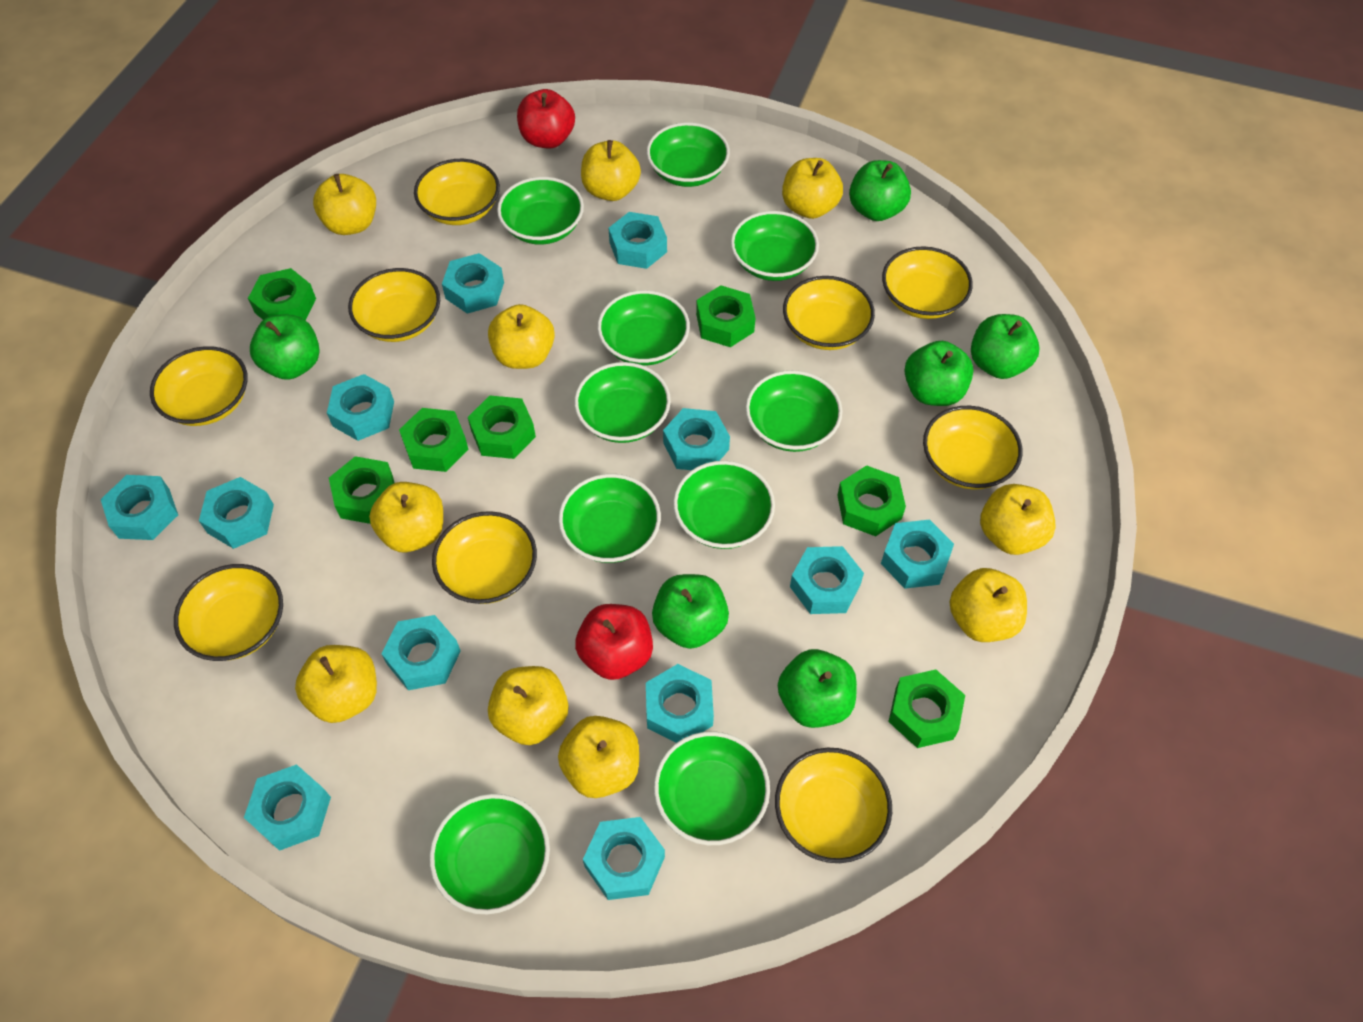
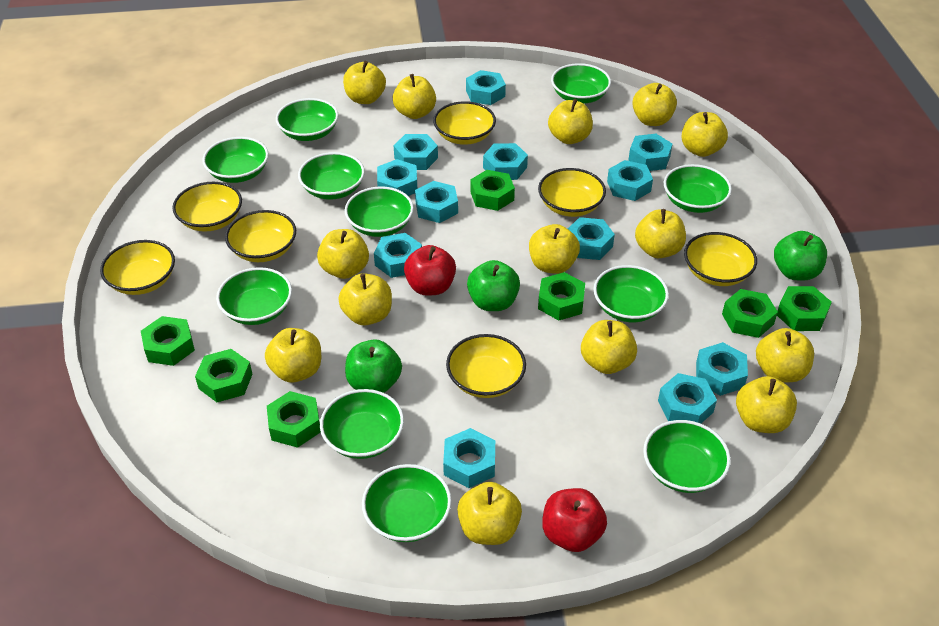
green apple: [250,315,320,380] [652,574,729,649] [778,649,857,728] [849,160,911,221] [905,341,974,406] [971,314,1040,379] = 6 -> [345,339,402,393] [467,260,520,311] [774,231,827,281] = 3
green bowl: [429,794,550,914] [497,177,584,245] [558,474,661,563] [574,362,671,443] [597,290,690,366] [646,122,730,187] [654,732,770,845] [673,461,775,549] [731,211,819,281] [745,370,842,452] = 10 -> [202,137,269,183] [216,267,292,325] [276,98,338,141] [298,152,365,200] [320,389,404,459] [345,186,414,237] [362,464,452,542] [551,63,611,104] [593,265,669,322] [643,420,731,493] [664,164,732,213] = 11
yellow apple: [295,645,377,723] [313,174,376,235] [369,482,443,552] [488,304,555,369] [488,666,569,745] [558,716,639,798] [581,140,641,201] [782,158,843,219] [949,568,1027,642] [980,484,1056,555] = 10 -> [265,328,321,382] [317,229,369,279] [338,273,392,325] [343,61,386,104] [393,74,436,119] [457,482,522,545] [529,224,580,274] [548,99,593,144] [581,320,637,374] [632,83,677,126] [635,209,686,258] [682,112,728,157] [736,376,797,433] [756,328,814,382] = 14
yellow bowl: [150,346,248,426] [174,564,283,661] [348,268,440,342] [414,159,500,225] [432,511,537,604] [775,748,892,863] [783,276,875,350] [882,246,973,319] [923,406,1022,490] = 9 -> [100,240,175,295] [172,182,242,232] [225,210,296,262] [433,101,496,145] [446,334,526,398] [538,168,606,217] [684,232,757,286] = 7

